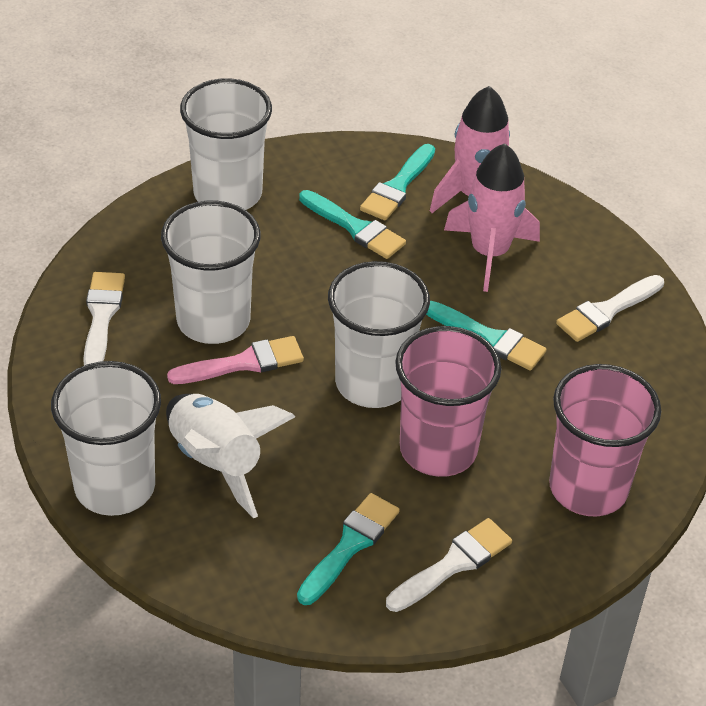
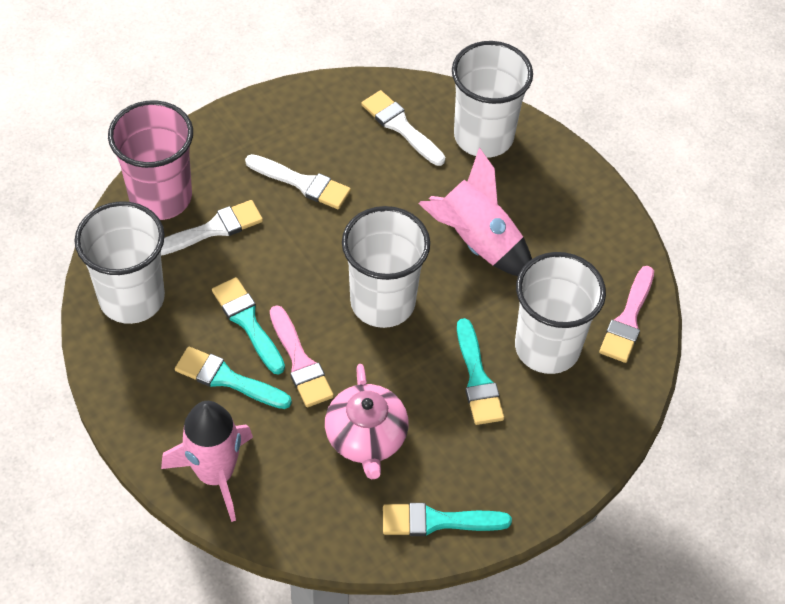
pink brush: [167,336,304,384] = 1 -> [270,305,334,407] [599,266,654,363] = 2
pink cup: [395,326,501,477] [549,364,661,516] = 2 -> [108,100,193,220] = 1
pink teapot: none = 0 -> [325,364,409,479] = 1
white rocket: [166,394,295,518] = 1 -> none = 0

